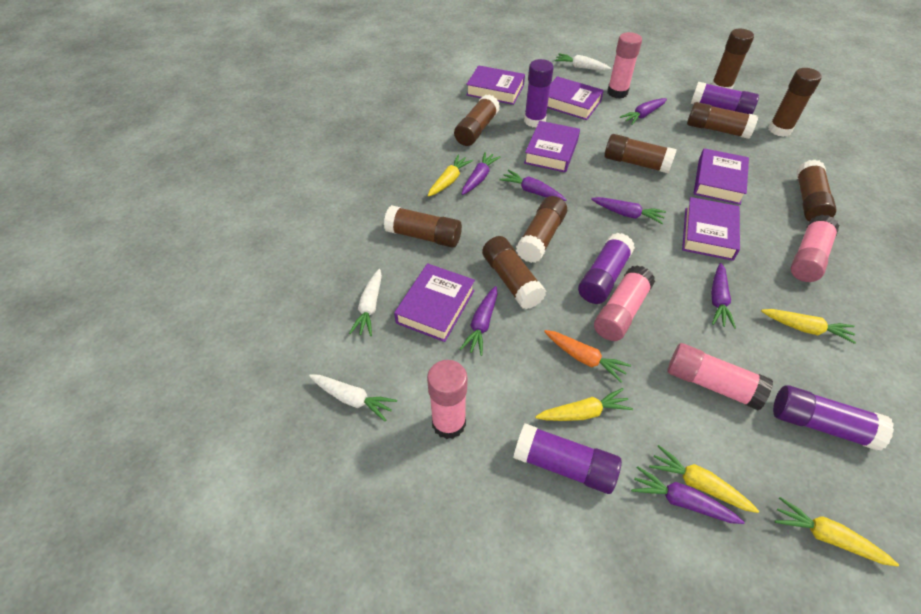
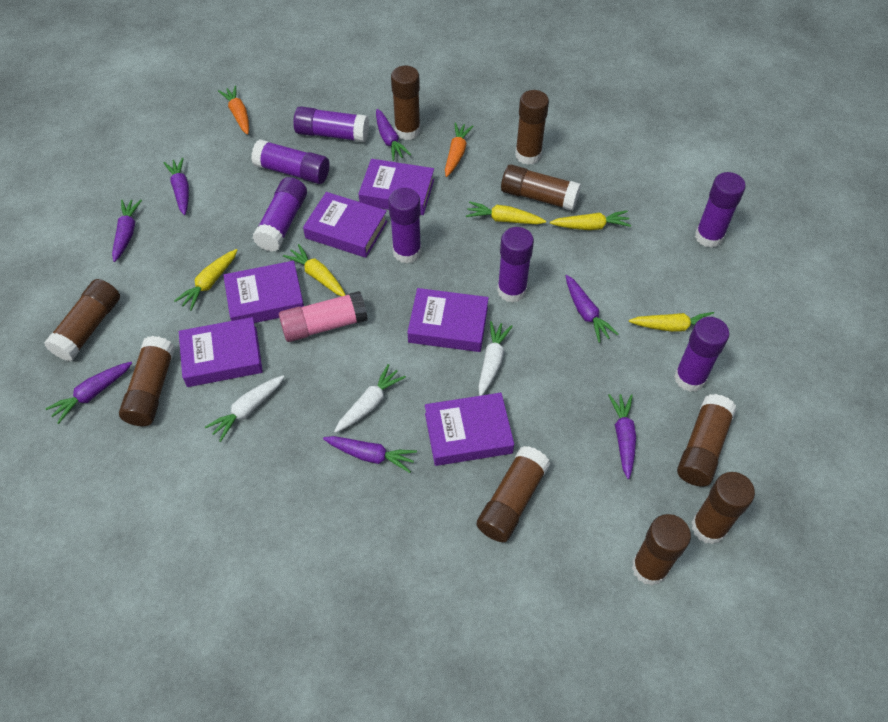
orange carrot: [544,330,631,383] = 1 -> [218,85,249,135] [445,123,474,177] = 2
pink glue stick: [427,360,468,439] [594,265,655,341] [607,32,642,99] [668,343,773,410] [791,215,839,282] = 5 -> [279,291,368,342] = 1
purple glue stick: [513,423,622,494] [524,59,554,127] [578,233,635,304] [691,82,759,114] [773,385,894,451] = 5 -> [251,139,329,184] [253,177,307,252] [293,106,369,142] [388,188,421,264] [497,227,534,303] [674,317,729,392] [695,172,746,248] = 7

